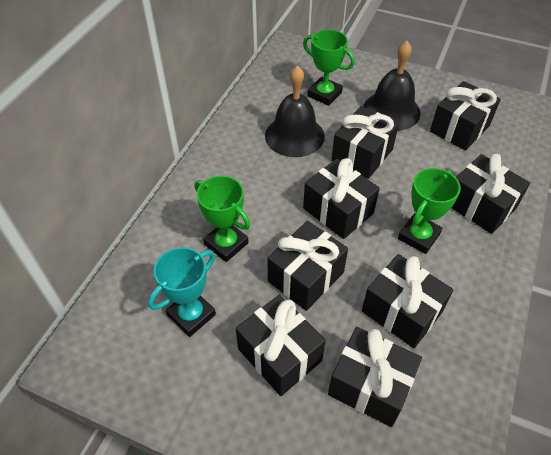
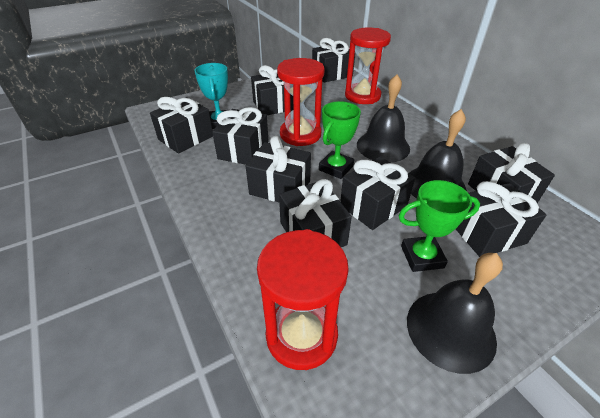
black bell: [265,65,325,157] [363,41,421,131] = 2 -> [357,74,410,162] [407,253,503,374] [409,109,467,198] = 3
black gift: [236,295,326,396] [267,221,348,311] [303,158,380,239] [328,327,422,427] [331,106,399,179] [362,254,453,348] [430,81,501,151] [451,154,530,234] = 8 -> [150,97,213,154] [212,107,269,165] [246,136,311,202] [251,65,293,115] [279,179,352,247] [312,38,355,82] [340,156,415,230] [456,181,546,257] [468,143,555,203] = 9
green trophy: [195,175,250,262] [303,29,355,106] [398,168,461,254] = 3 -> [319,101,361,179] [398,180,480,272] = 2
red hourglass: none = 0 -> [257,229,349,370] [277,58,325,146] [345,28,391,104] = 3

